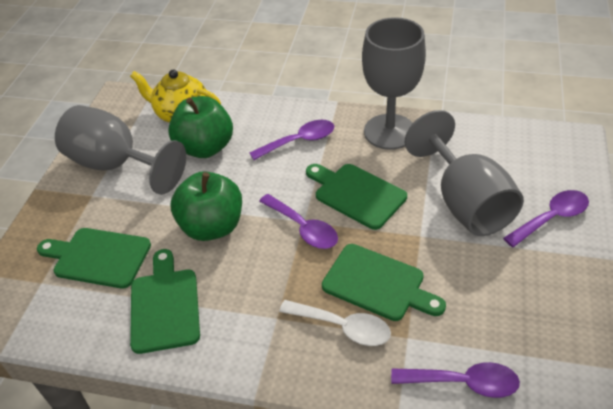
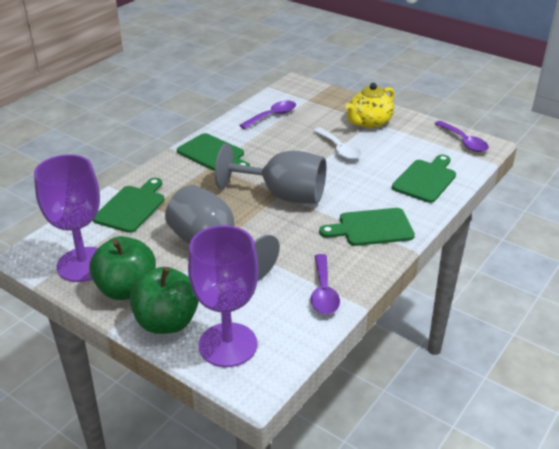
grey goblet: [55,105,186,195] [362,17,426,150] [405,110,524,236] = 3 -> [165,185,280,281] [215,143,326,204] = 2
purple goblet: none = 0 -> [34,154,100,282] [188,225,259,367] = 2
purple spoon: [249,120,334,160] [259,194,338,249] [391,362,520,398] [503,190,589,247] = 4 -> [239,101,296,129] [311,254,340,315] [434,121,489,152] = 3

